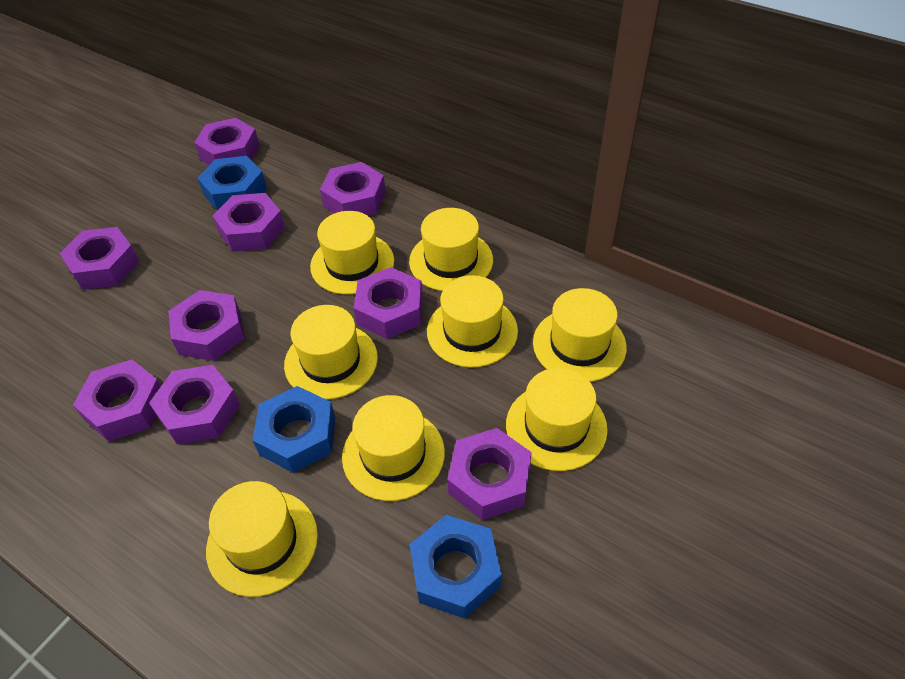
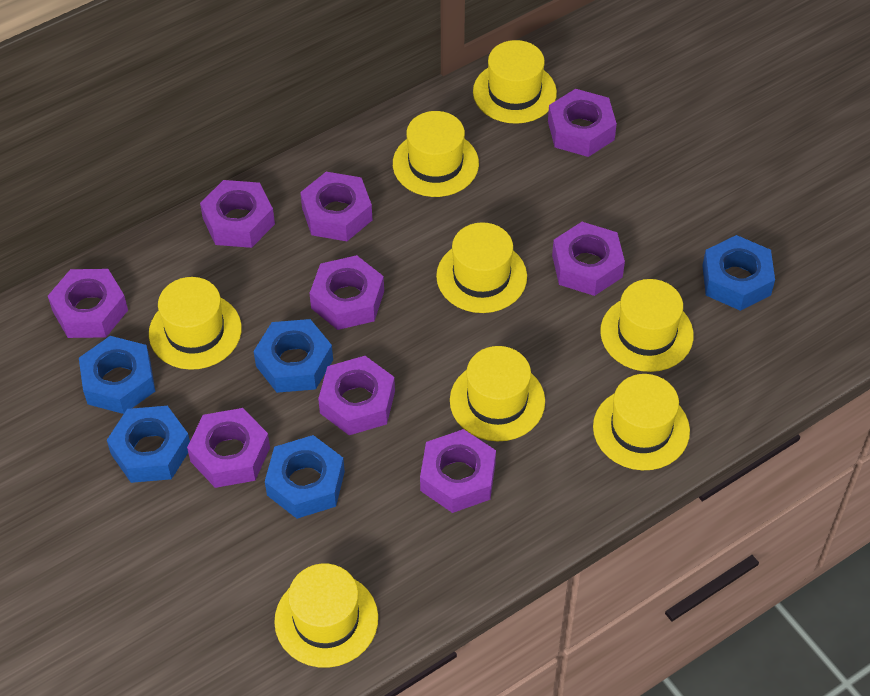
blue nut: [197,156,267,211] [253,386,335,473] [410,515,502,619] = 3 -> [79,336,155,414] [107,406,190,483] [253,319,333,393] [265,435,345,519] [702,235,775,311] = 5

